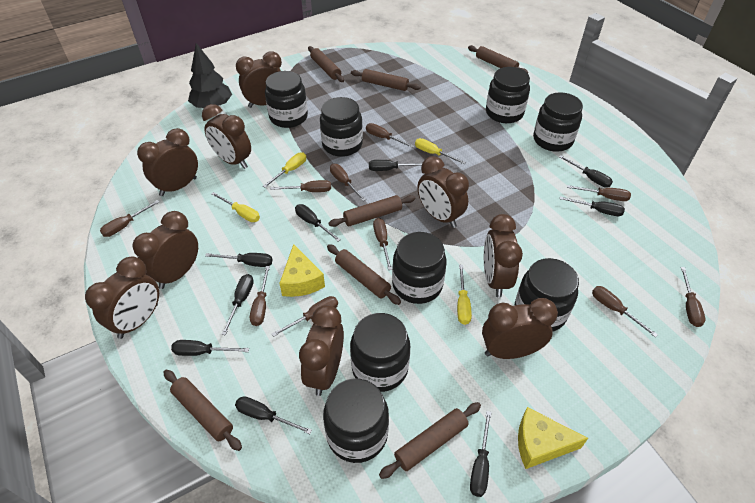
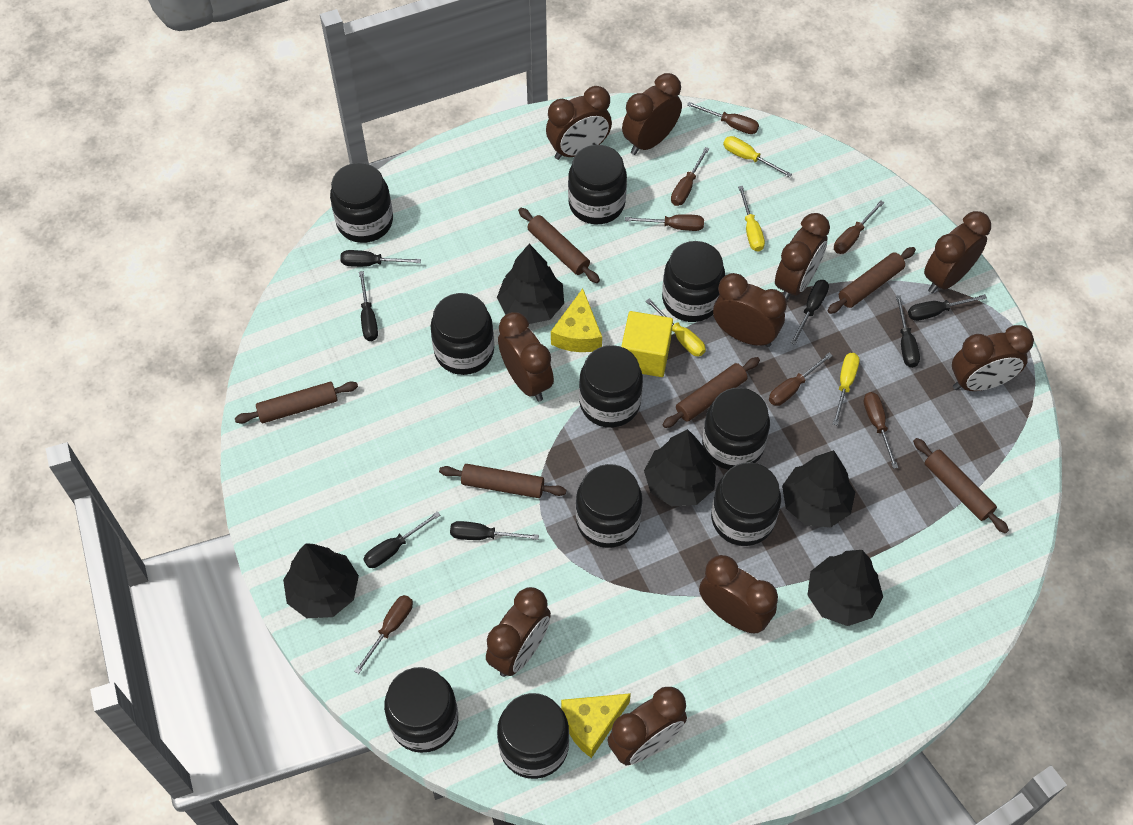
black jar: [265,71,308,128] [320,97,363,157] [323,379,389,463] [350,313,410,392] [392,232,447,304] [486,67,530,123] [515,258,579,332] [533,92,583,152] = 8 -> [330,163,393,243] [384,667,458,753] [431,293,494,375] [497,693,569,779] [568,145,627,225] [576,464,642,548] [579,345,643,428] [662,241,725,322] [702,388,770,470] [711,462,781,546] = 10
black screwdriver: [171,340,249,356] [205,253,272,267] [221,274,254,335] [235,396,312,434] [295,204,341,242] [369,160,422,171] [470,411,491,497] [559,155,613,188] [560,196,625,216] = 9 -> [340,250,421,267] [359,271,378,341] [363,511,440,568] [450,521,539,540] [791,280,829,345] [896,295,920,368] [908,294,987,321] = 7
black tree: [188,43,232,108] = 1 -> [283,543,359,618] [497,244,564,324] [644,429,716,506] [782,450,855,527] [808,550,883,626] = 5
brown clock: [85,257,159,339] [133,211,198,289] [137,128,198,196] [202,104,251,169] [236,52,282,108] [299,305,344,396] [417,156,469,228] [482,298,558,359] [484,214,523,297] = 9 -> [486,587,551,677] [498,312,554,401] [546,86,612,160] [607,687,687,765] [622,73,682,155] [699,555,778,634] [713,273,787,347] [775,213,830,300] [924,211,991,294] [952,325,1034,391] = 10
brown rolling pin: [163,370,242,451] [308,46,344,82] [327,244,401,305] [329,195,416,227] [351,69,421,91] [379,402,481,479] [468,45,528,73] = 7 -> [235,381,358,424] [439,464,566,498] [518,208,600,283] [663,357,760,428] [828,247,916,314] [913,438,1009,533] = 6
brown screwdriver: [100,200,160,237] [250,266,270,326] [270,180,331,192] [271,296,338,337] [330,164,366,201] [366,123,414,148] [373,218,392,270] [567,185,631,201] [592,286,658,337] [681,267,705,327] = 10 -> [354,595,413,674] [625,214,704,231] [671,147,709,206] [687,102,759,134] [769,353,833,406] [834,200,884,254] [864,392,898,469] = 7
yellow cube: none = 0 -> [621,311,673,377] = 1

